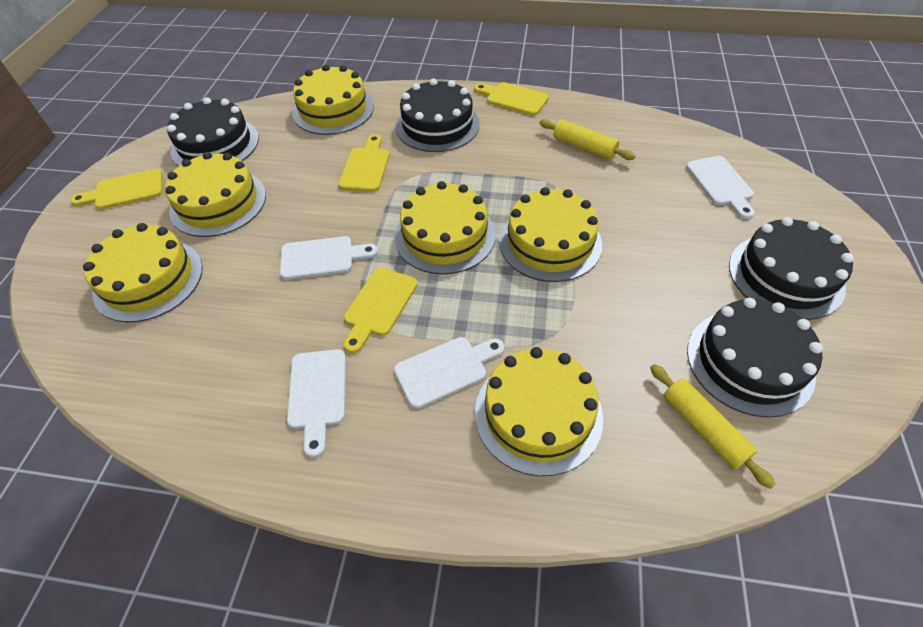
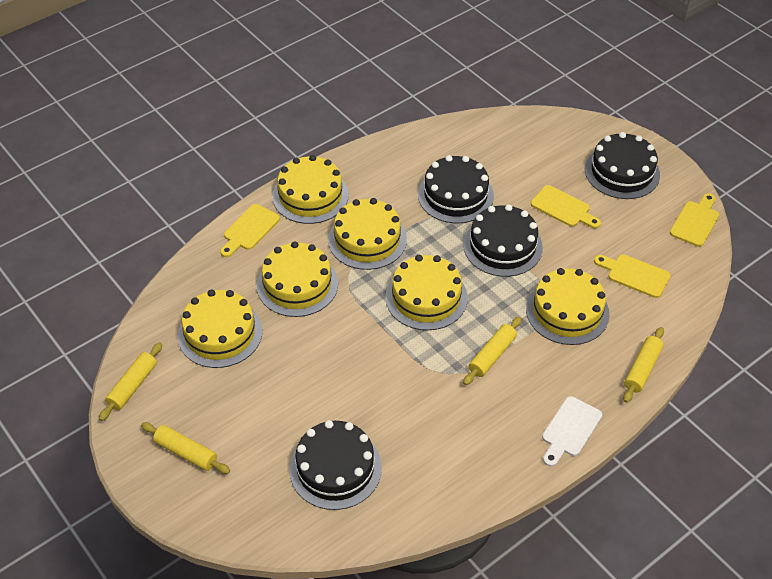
white cutting board: [280,236,378,280] [287,349,346,458] [394,337,504,409] [686,156,755,219] = 4 -> [542,396,602,467] = 1
yellow rolling pin: [539,119,635,160] [650,364,775,489] = 2 -> [99,343,162,421] [141,422,230,474] [463,317,522,385] [623,327,664,403] = 4

